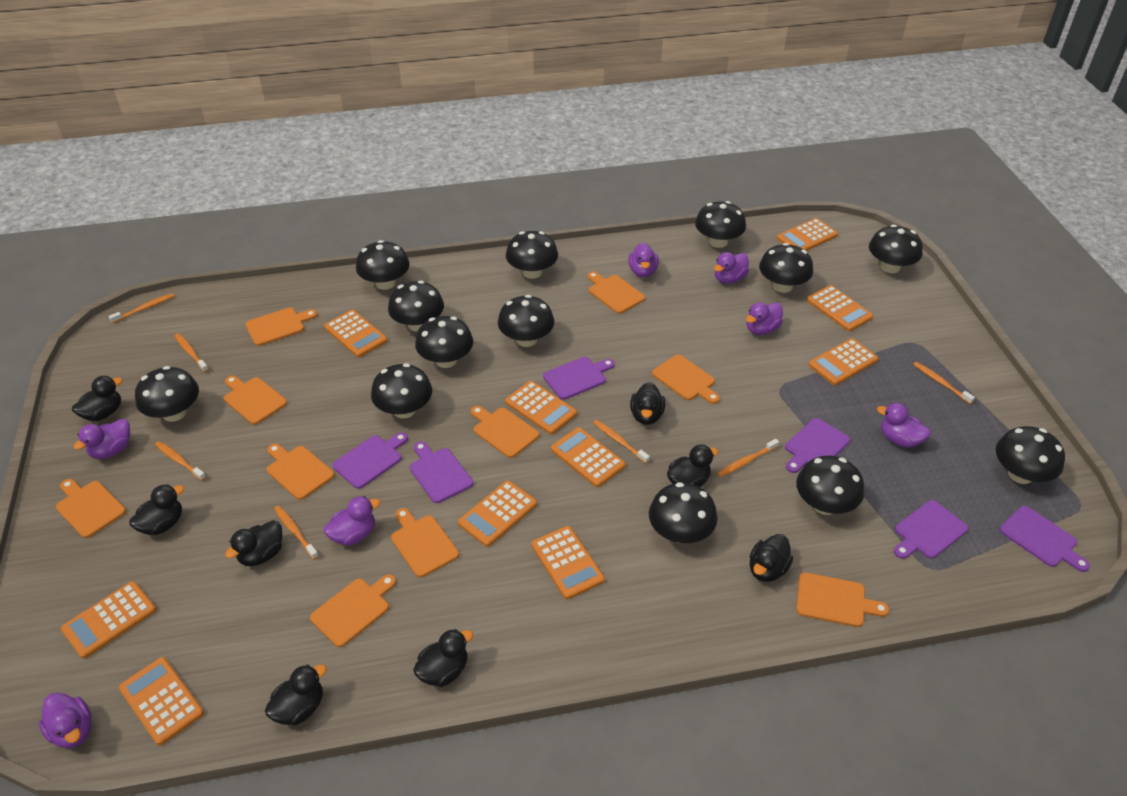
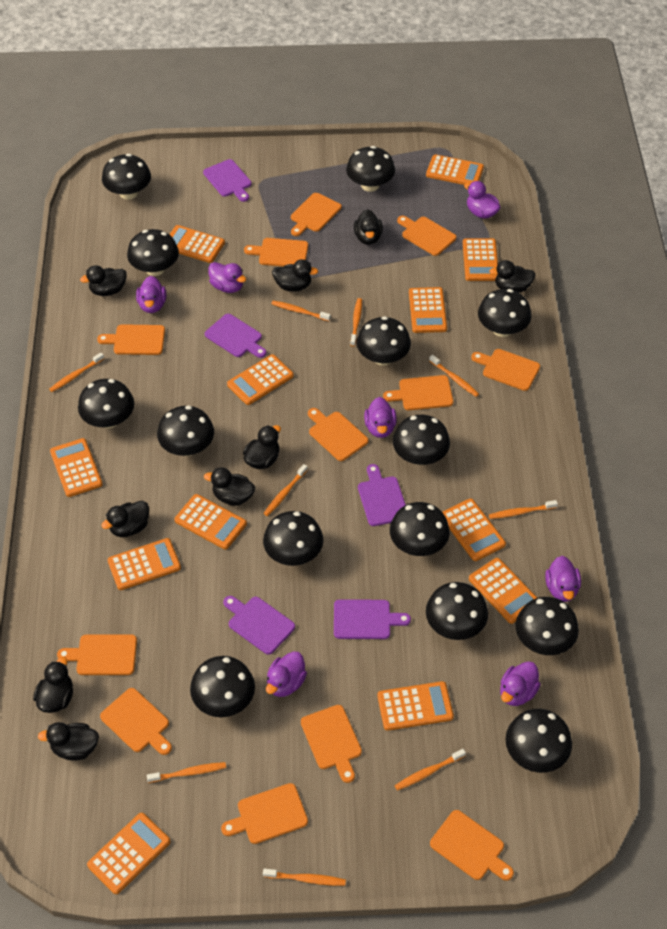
black duck: [72,376,123,421] [129,484,184,535] [225,520,282,566] [265,664,327,725] [413,629,473,687] [630,382,665,425] [667,445,718,487] [750,534,793,582] = 8 -> [33,657,73,713] [38,722,99,761] [80,265,127,296] [101,501,149,537] [204,467,255,506] [243,425,281,469] [272,259,318,291] [354,209,383,245] [489,260,536,293] = 9
black mushroom: [135,366,199,422] [356,240,410,290] [371,363,432,419] [388,281,444,332] [415,316,473,368] [498,295,554,347] [506,231,558,279] [649,482,718,543] [695,201,746,248] [759,243,813,293] [796,456,864,515] [869,225,923,273] [996,426,1065,484] = 13 -> [78,379,134,428] [102,154,151,200] [127,229,179,276] [157,406,214,456] [190,656,255,717] [263,511,323,566] [346,146,395,192] [357,316,411,366] [390,502,450,556] [393,415,450,465] [426,582,488,640] [478,289,531,337] [505,709,572,773] [516,597,579,655] = 14
orange calculator: [61,581,156,659] [119,657,204,746] [324,310,388,357] [458,480,537,547] [505,381,577,435] [531,526,605,599] [551,427,626,487] [777,218,838,251] [807,285,874,331] [809,338,878,385] = 10 -> [50,438,103,497] [87,813,171,894] [108,538,181,590] [169,225,225,263] [175,494,247,549] [227,354,294,405] [377,681,454,731] [409,287,447,333] [426,154,484,185] [443,499,506,561] [463,238,498,281] [469,558,537,624] = 12
orange cutting board: [56,479,126,538] [224,376,287,425] [245,307,317,346] [267,444,335,500] [310,574,396,647] [391,508,459,577] [471,406,540,458] [587,271,645,314] [652,355,720,404] [796,572,889,627] = 10 -> [57,634,137,675] [97,324,165,355] [100,688,172,755] [221,783,308,844] [244,238,308,267] [291,193,342,236] [301,705,362,783] [308,408,369,461] [383,375,453,410] [397,216,456,256] [430,810,514,881] [471,349,540,391] = 12
orange toothbrush: [109,293,174,323] [155,441,206,481] [175,333,209,372] [274,505,319,560] [593,420,650,463] [717,439,779,477] [913,362,975,404] = 7 -> [49,352,104,392] [147,762,226,783] [263,464,307,516] [263,869,346,886] [271,301,331,321] [350,298,362,347] [395,749,466,791] [429,355,479,397] [489,500,558,519] = 9
purple cutting board: [333,432,408,489] [410,442,473,503] [543,357,615,400] [785,418,850,473] [894,500,968,559] [1000,506,1090,572] = 6 -> [203,159,252,202] [205,314,266,358] [223,596,295,655] [334,599,411,639] [358,464,406,526] = 5

